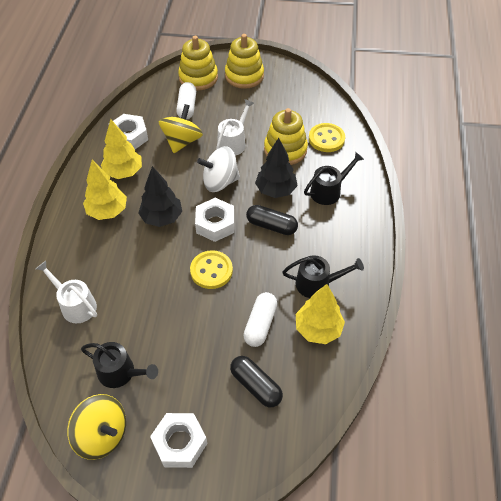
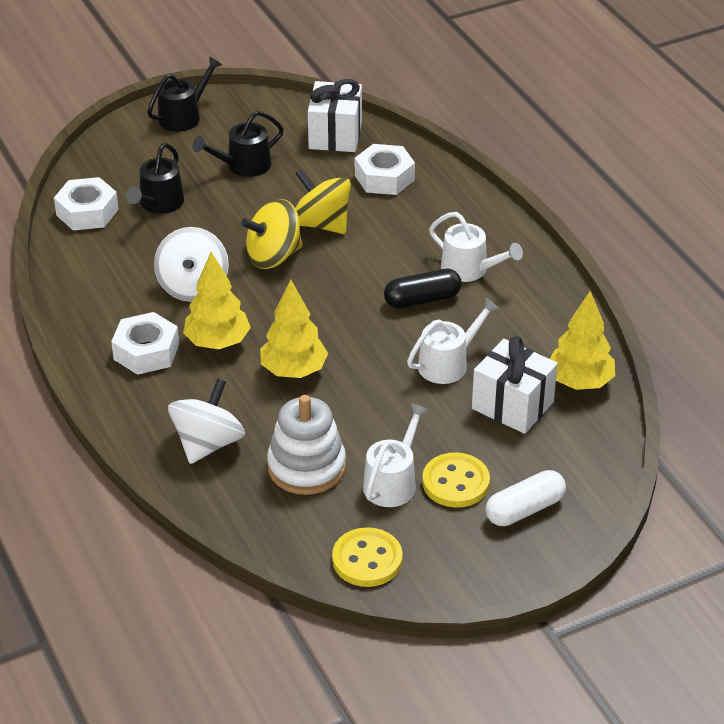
black capsule: [230,356,283,407] [246,205,298,235] = 2 -> [384,269,462,309] = 1
black tree: [138,166,182,227] [255,138,297,198] = 2 -> none = 0
white capsule: [176,82,196,120] [243,292,277,347] = 2 -> [485,470,566,526] = 1
white gift: none = 0 -> [308,79,362,152] [472,336,558,434] = 2
white spinning top: [197,146,240,192] = 1 -> [154,227,229,302] [168,379,245,464] = 2
white stacking toy: none = 0 -> [267,395,346,495] = 1
white watering can: [36,261,97,323] [216,99,254,156] = 2 -> [363,403,429,507] [407,297,500,384] [429,212,523,282] = 3
yellow stacking toy: [178,36,218,90] [225,34,264,89] [264,108,308,165] = 3 -> none = 0

